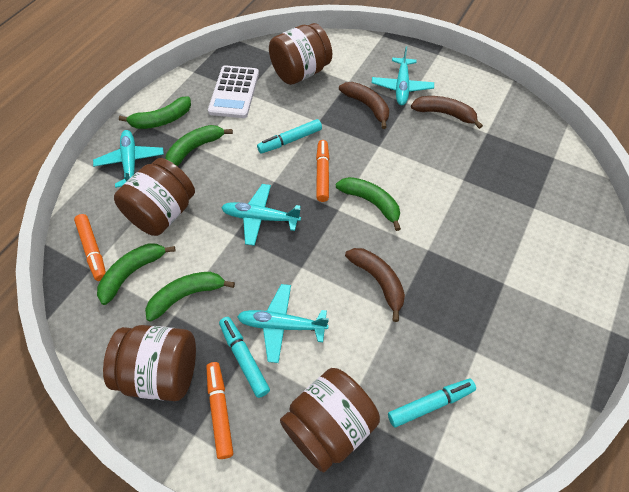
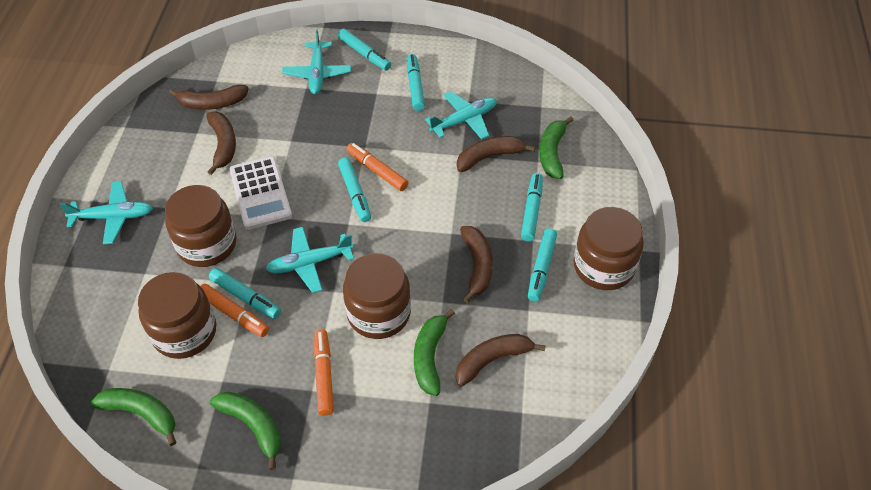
brown banana: [339,82,389,129] [345,248,405,322] [411,96,483,129] = 3 -> [169,85,249,110] [206,112,236,175] [456,334,546,387] [457,136,535,172] [460,226,493,303] = 5
green banana: [97,243,176,305] [119,96,191,129] [145,272,235,322] [166,125,233,166] [336,177,401,231] = 5 -> [90,388,176,446] [210,392,281,470] [414,309,455,396] [540,116,573,179] = 4
turquoise marker: [219,317,270,398] [257,119,322,153] [388,379,476,427] = 3 -> [209,268,281,319] [338,29,391,71] [338,157,371,222] [407,54,425,111] [521,173,543,241] [528,228,557,302] = 6

